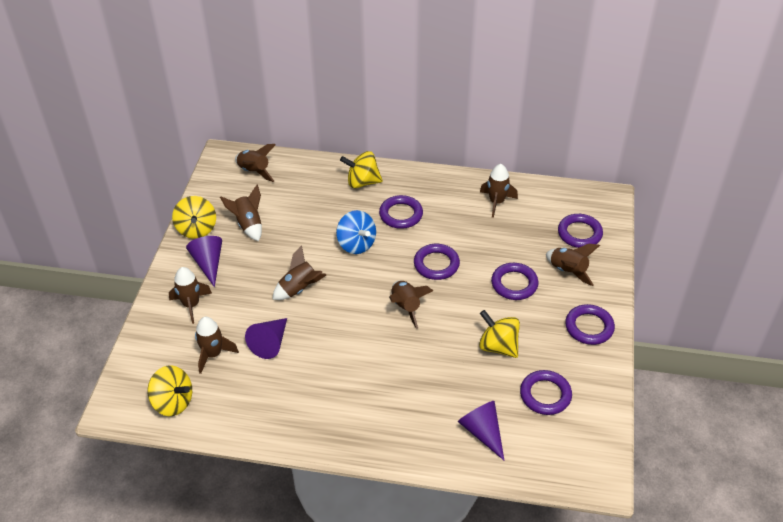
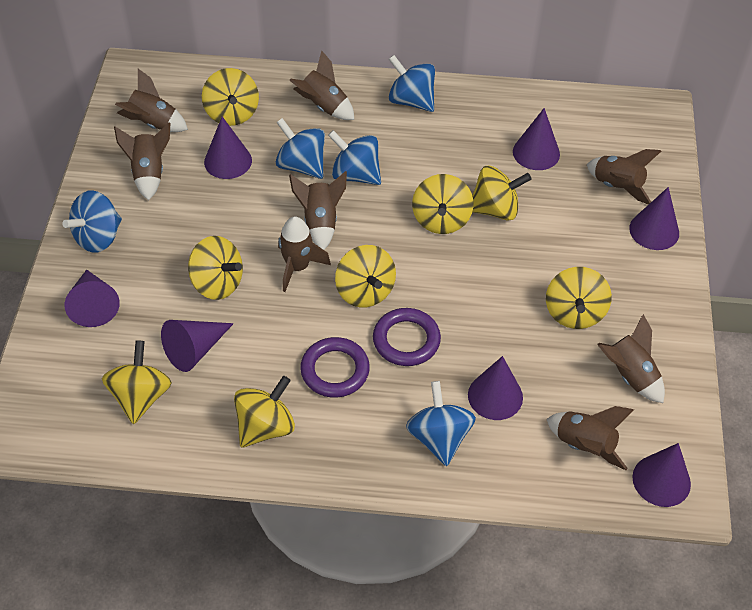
blue spinning top: [336,210,376,254] = 1 -> [62,190,122,253] [276,118,325,179] [328,130,381,185] [389,55,435,112] [406,381,476,466] = 5
purple cone: [186,236,222,287] [245,318,287,359] [458,401,505,461] = 3 -> [65,270,120,327] [161,320,234,372] [204,117,252,179] [468,356,523,420] [513,108,560,170] [629,187,679,250] [632,443,691,507] = 7
purple ring: [379,195,423,229] [414,244,460,280] [491,263,538,300] [520,370,572,415] [558,214,603,248] [565,304,615,345] = 6 -> [300,337,370,398] [373,308,441,366] = 2
yellow spinning top: [147,365,192,416] [172,196,216,239] [340,151,383,188] [479,310,520,358] = 4 -> [102,340,172,424] [188,236,243,300] [202,68,259,126] [234,376,295,447] [335,245,396,307] [412,174,473,234] [472,166,531,220] [546,267,612,329] = 8

